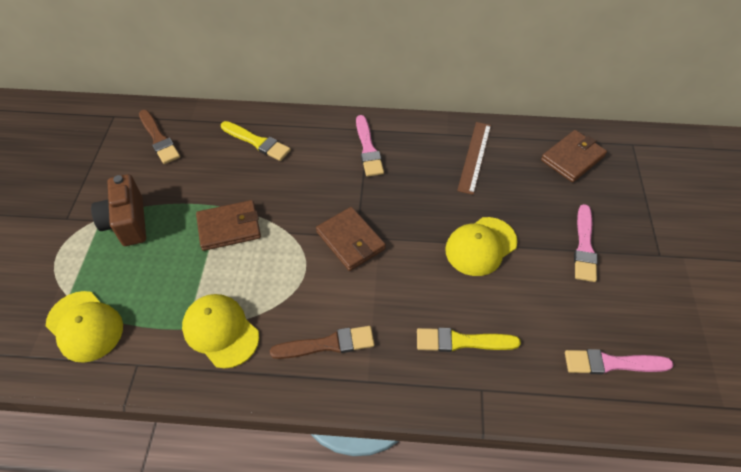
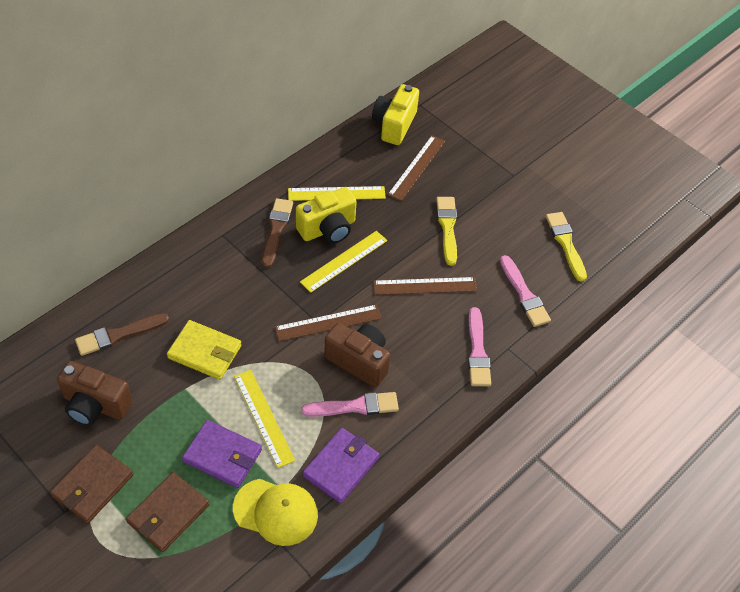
brown camera: [91,174,146,246] = 1 -> [57,361,132,426] [324,323,390,387] = 2
brown ruler: [457,122,491,195] = 1 -> [275,305,382,341] [373,277,477,295] [388,135,445,201] = 3
brown wallet: [196,200,261,251] [316,207,386,271] [541,130,607,183] = 3 -> [50,445,133,523] [126,472,209,552] = 2
purple wallet: none = 0 -> [182,420,262,488] [303,428,379,503] = 2
yellow camera: none = 0 -> [296,187,357,243] [372,84,419,145] = 2
yellow cap: [46,291,123,363] [182,294,259,368] [445,217,517,276] = 3 -> [233,479,318,546] = 1
yellow ruler: none = 0 -> [234,370,295,468] [288,186,386,201] [300,231,387,293] = 3
yellow wallet: none = 0 -> [167,320,242,380] = 1

